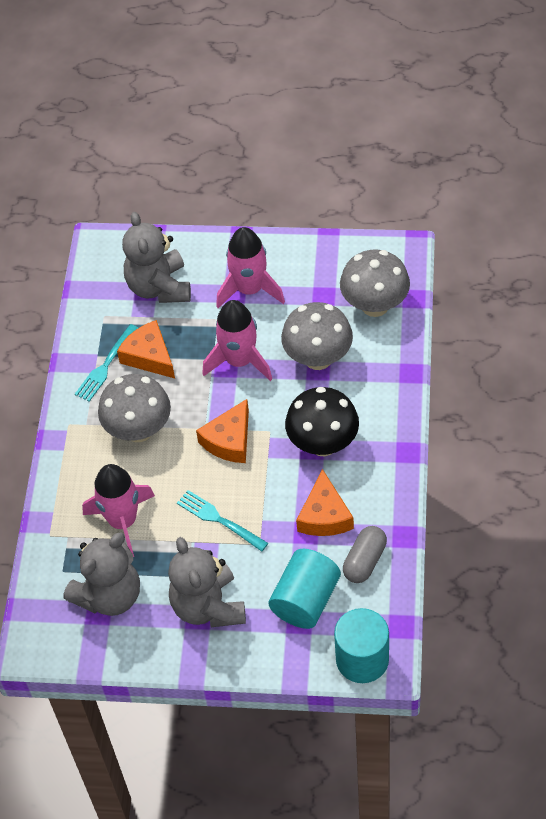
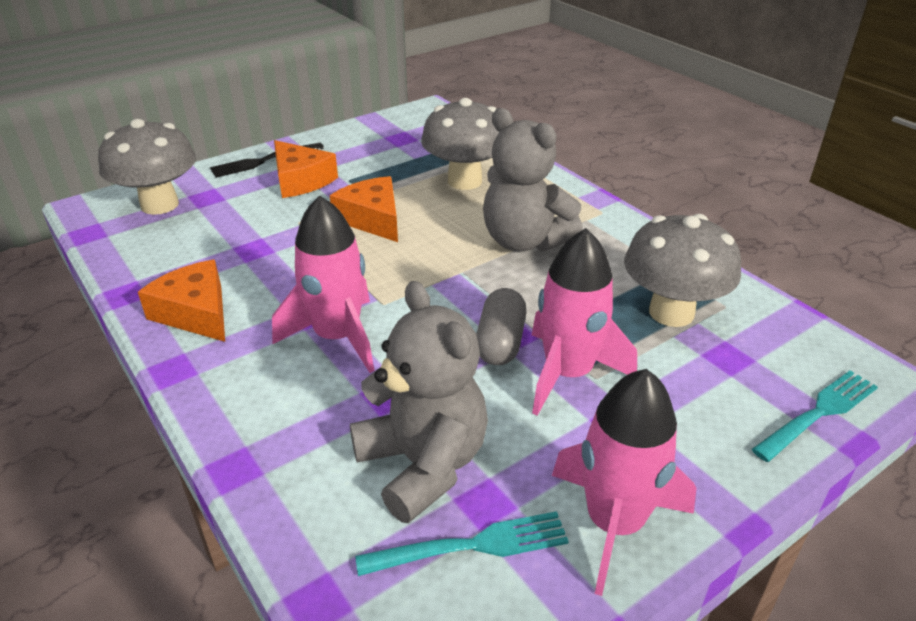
black fork: none = 0 -> [210,143,324,178] = 1
black mushroom: [285,387,359,456] = 1 -> none = 0
grey teddy bear: [64,532,140,616] [122,212,191,303] [168,537,246,627] = 3 -> [350,281,488,523] [483,108,583,252] = 2
turquoise cylinder: [269,549,341,629] [334,608,389,683] = 2 -> none = 0

